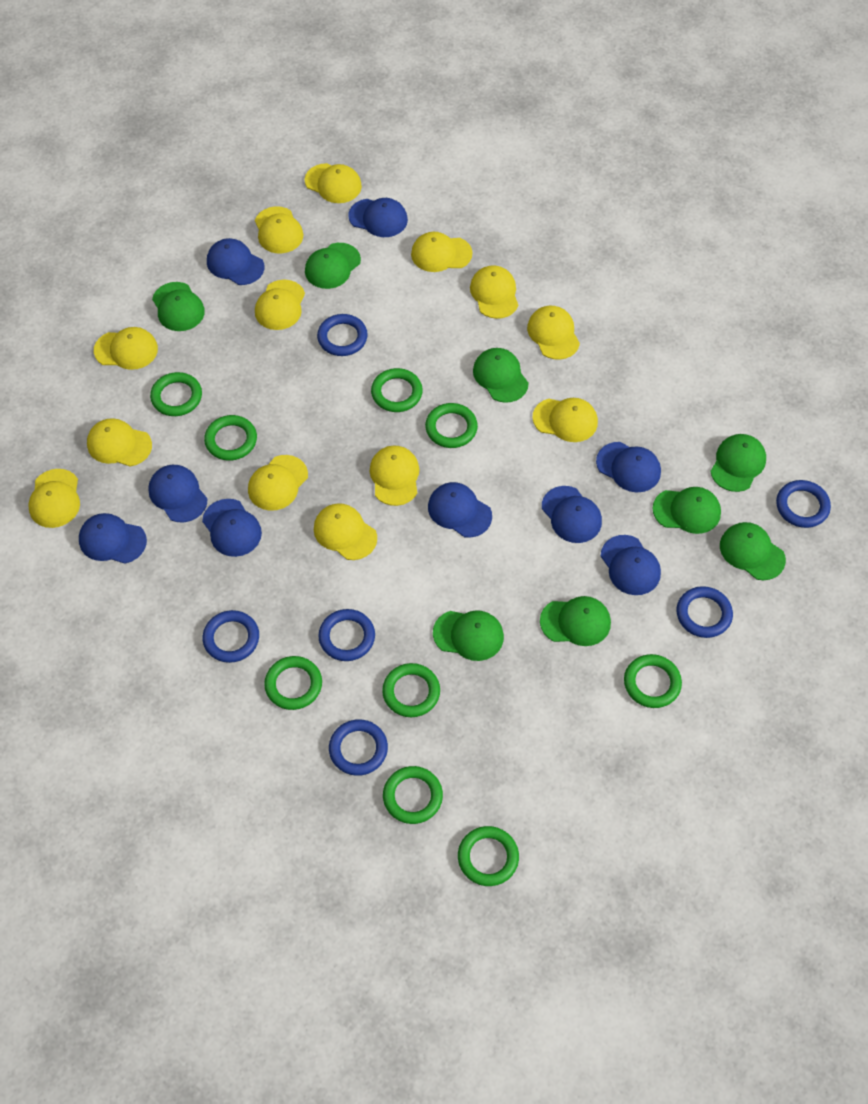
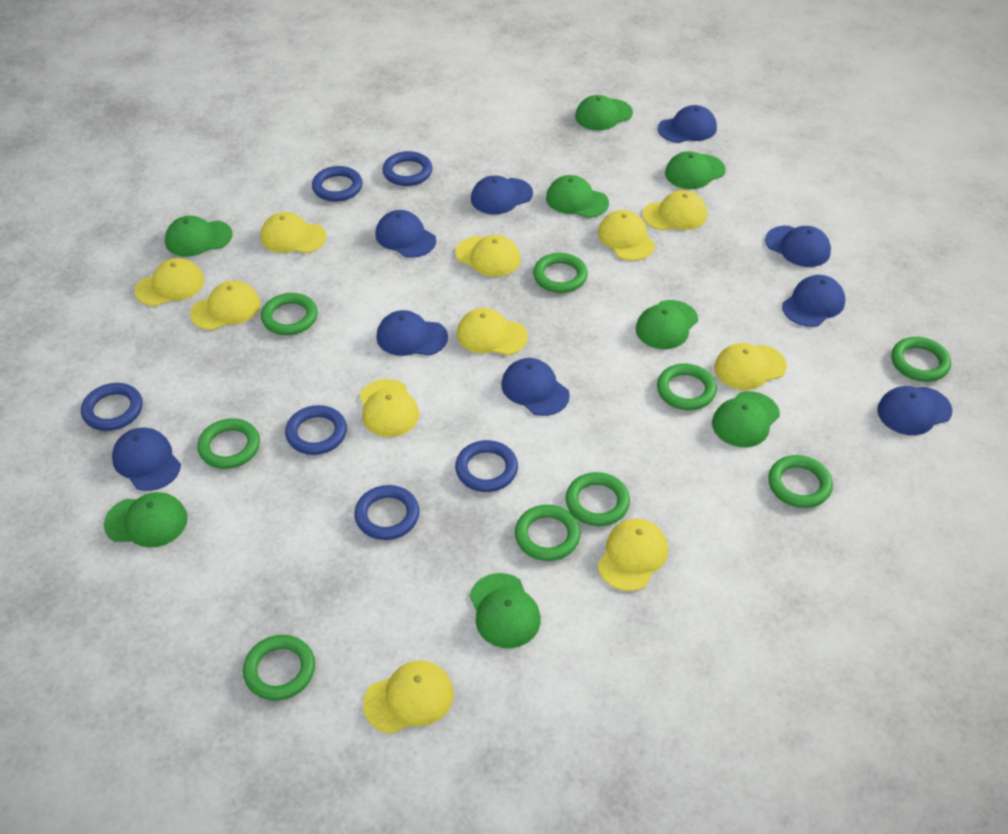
yellow cap: [28,469,80,528] [87,418,152,467] [94,327,158,370] [248,455,308,511] [255,206,303,254] [255,280,305,330] [305,163,362,203] [314,503,377,560] [370,446,419,506] [411,232,472,272] [470,265,518,319] [527,306,580,360] [532,398,598,442] = 13 -> [135,258,204,306] [190,281,260,330] [261,212,327,253] [360,379,419,437] [363,661,453,734] [455,235,521,277] [457,308,528,355] [597,519,668,591] [598,210,655,260] [642,190,707,230] [714,343,787,390] = 11

